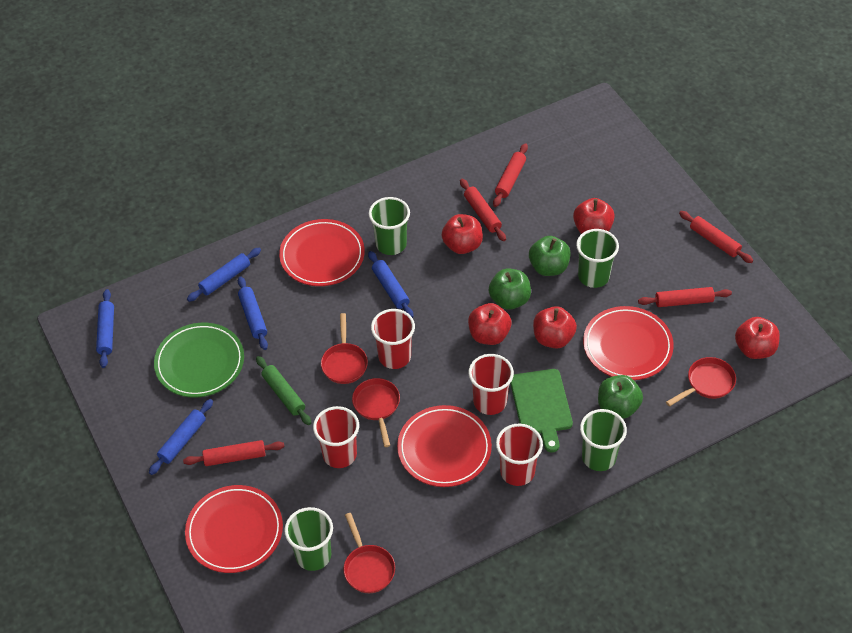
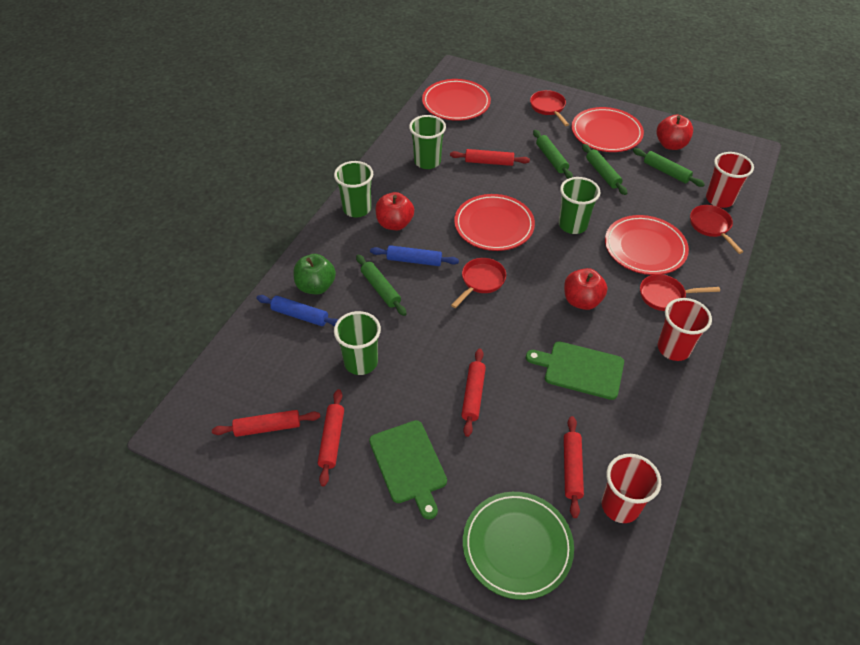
blue rolling pin: [96,289,114,368] [149,399,213,475] [187,248,261,302] [238,276,268,350] [368,251,414,318] = 5 -> [256,295,338,326] [370,245,459,266] = 2
green apple: [489,269,531,310] [529,236,571,276] [598,375,643,419] = 3 -> [294,254,336,295] = 1
green cutting board: [510,369,573,452] = 1 -> [369,420,447,519] [526,341,624,400] = 2
green rolling pin: [256,356,311,425] = 1 -> [356,255,407,316] [533,130,573,179] [582,144,627,195] [633,148,705,187] = 4
red apple: [442,214,483,254] [468,303,511,345] [533,306,577,348] [573,198,615,234] [735,317,780,359] = 5 -> [375,192,414,230] [564,268,608,310] [657,115,693,150] = 3
red cup: [313,406,359,468] [371,309,415,369] [468,354,514,415] [496,424,543,486] = 4 -> [602,454,661,523] [658,298,712,361] [706,152,754,208] = 3

